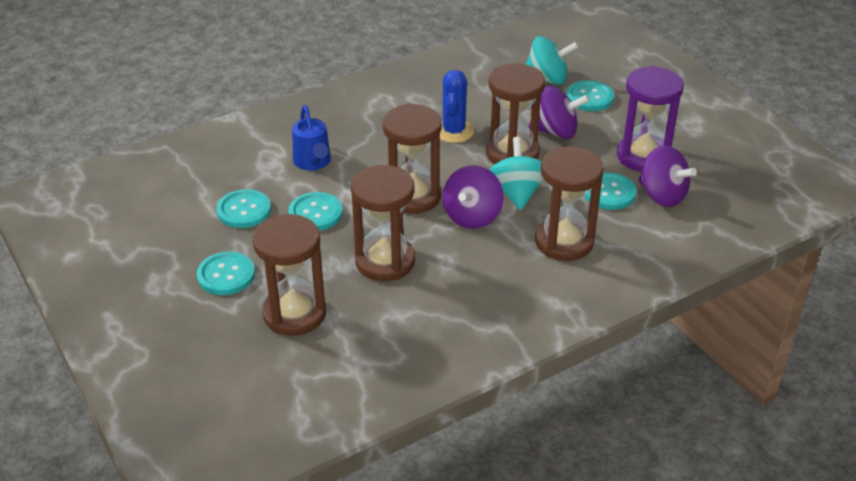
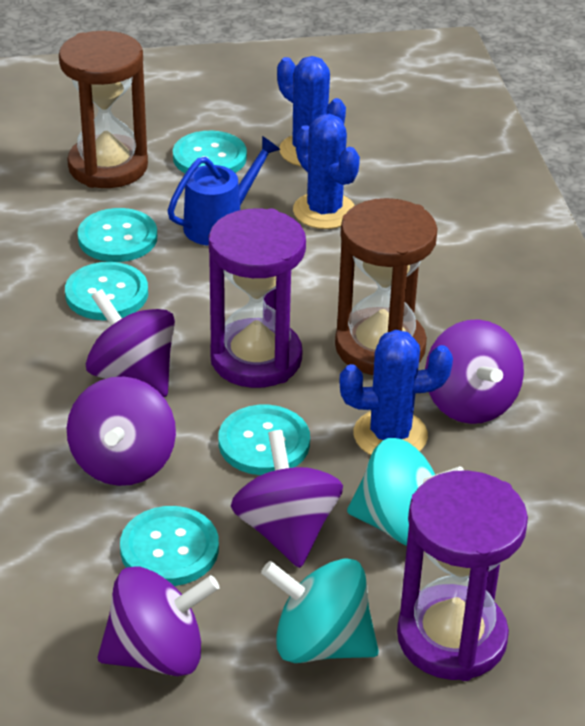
blue cactus: [440,70,474,143] = 1 -> [277,56,346,167] [293,114,360,229] [339,330,453,455] = 3
brown hourglass: [253,214,326,336] [351,165,415,281] [383,103,442,214] [486,64,545,164] [535,147,604,261] = 5 -> [59,31,148,188] [335,198,438,375] = 2
purple hourglass: [617,66,684,172] = 1 -> [209,208,306,388] [397,470,528,681] = 2
purple spinning top: [443,165,504,229] [528,86,590,139] [639,145,697,207] = 3 -> [67,377,176,486] [86,289,175,397] [98,566,219,677] [231,430,343,568] [425,319,524,424] = 5

